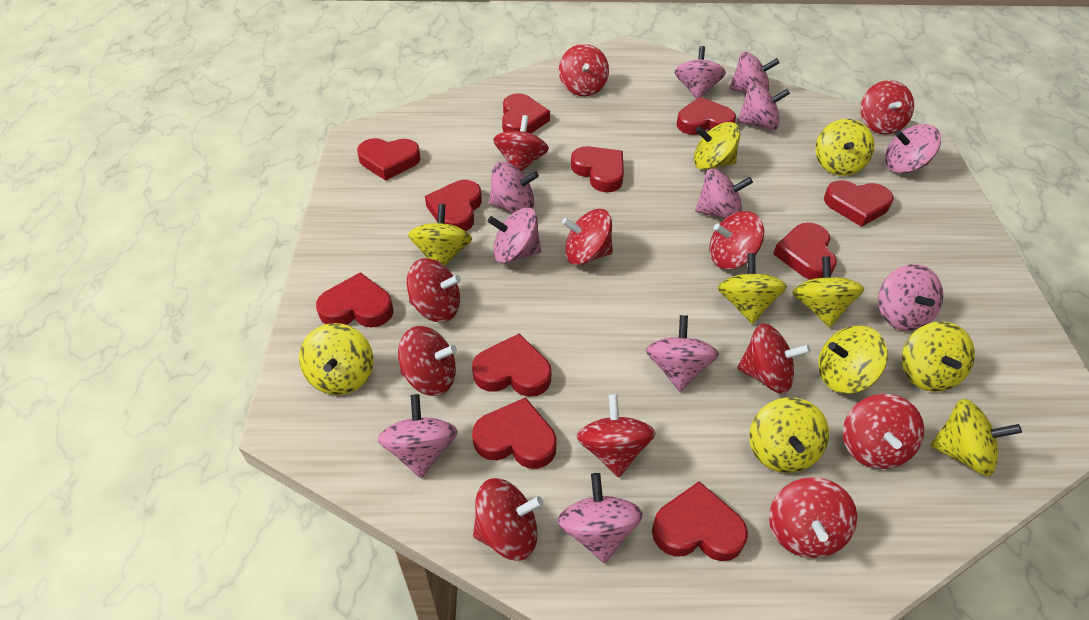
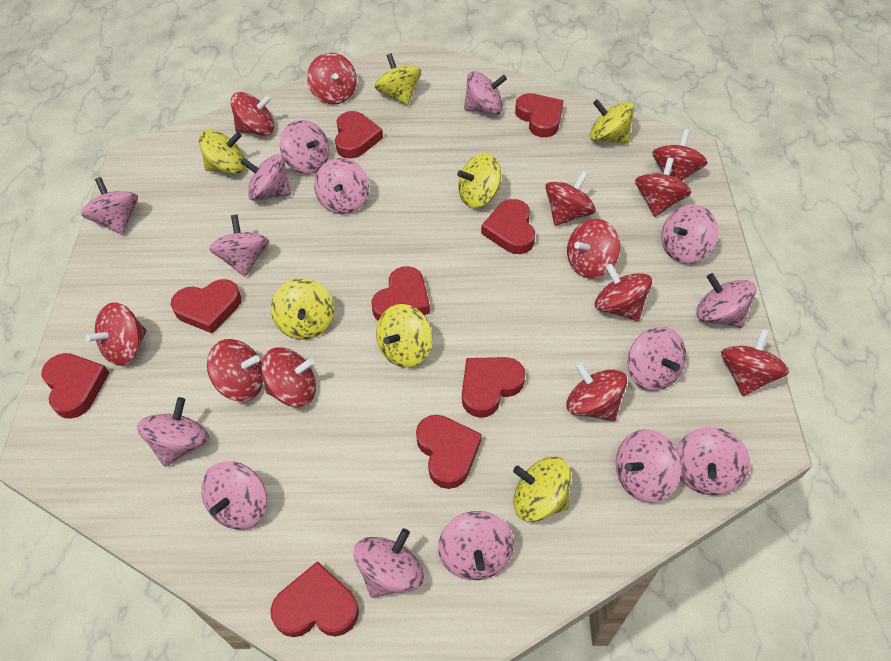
pink spinning top: [377,394,458,478] [487,208,541,264] [489,162,539,213] [558,473,643,563] [646,315,719,392] [675,46,726,99] [695,169,753,219] [729,52,779,93] [738,83,790,130] [878,264,943,331] [885,124,941,173] = 11 -> [81,177,138,235] [137,397,209,467] [201,461,267,530] [209,215,269,277] [240,154,291,201] [280,120,330,174] [314,158,370,215] [354,528,424,598] [438,511,514,580] [464,71,507,115] [616,429,681,503] [628,327,686,391] [661,204,718,264] [676,427,750,495] [696,273,756,328] = 15
red heart: [316,272,393,327] [357,138,420,181] [425,180,482,231] [472,334,551,397] [472,397,557,469] [502,93,550,133] [571,146,624,192] [652,481,748,561] [677,97,736,135] [773,223,837,280] [824,180,894,227] = 11 -> [42,353,109,419] [171,279,241,334] [270,561,359,637] [335,111,383,159] [371,266,430,321] [416,415,482,489] [462,357,525,418] [481,199,535,254] [515,93,564,137] = 9
yellow spinning top: [299,323,374,395] [408,204,472,266] [694,122,740,170] [717,253,787,324] [749,397,829,473] [792,256,864,328] [815,119,874,176] [818,326,888,394] [902,321,975,392] [930,399,1022,476] = 10 -> [199,130,245,174] [271,278,334,340] [375,53,421,106] [376,304,432,368] [457,153,501,208] [513,456,571,522] [590,99,634,144] = 7

